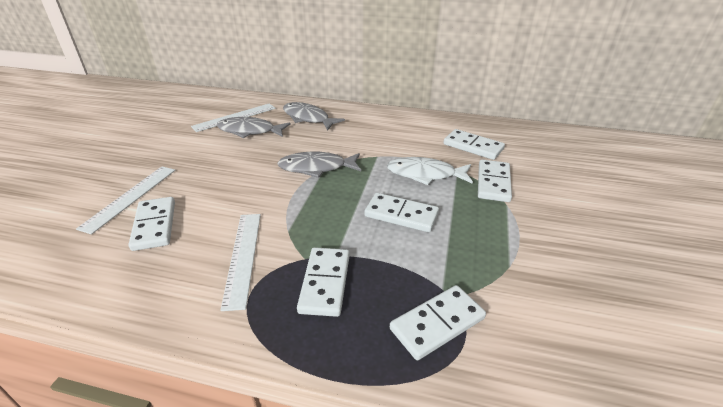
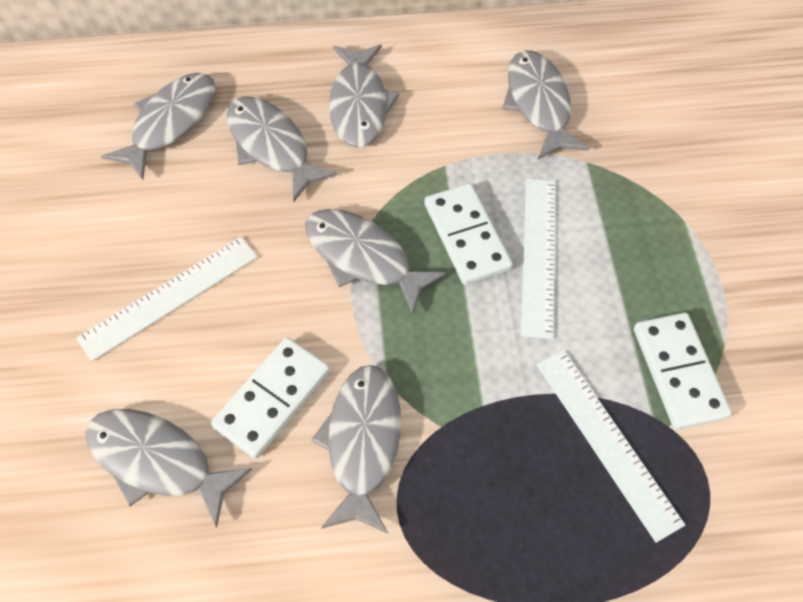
grey fish: [217,117,291,138] [277,151,361,178] [283,102,345,130] = 3 -> [85,409,252,528] [101,73,215,180] [227,96,337,202] [305,209,446,315] [311,365,401,534] [329,45,399,148] [502,50,589,159] = 7
white domino: [129,197,175,251] [297,247,350,317] [364,193,439,232] [390,285,486,360] [444,129,505,160] [478,160,512,202] = 6 -> [211,337,330,459] [425,183,513,285] [634,313,732,430] = 3
white fish: [387,157,473,185] = 1 -> none = 0

